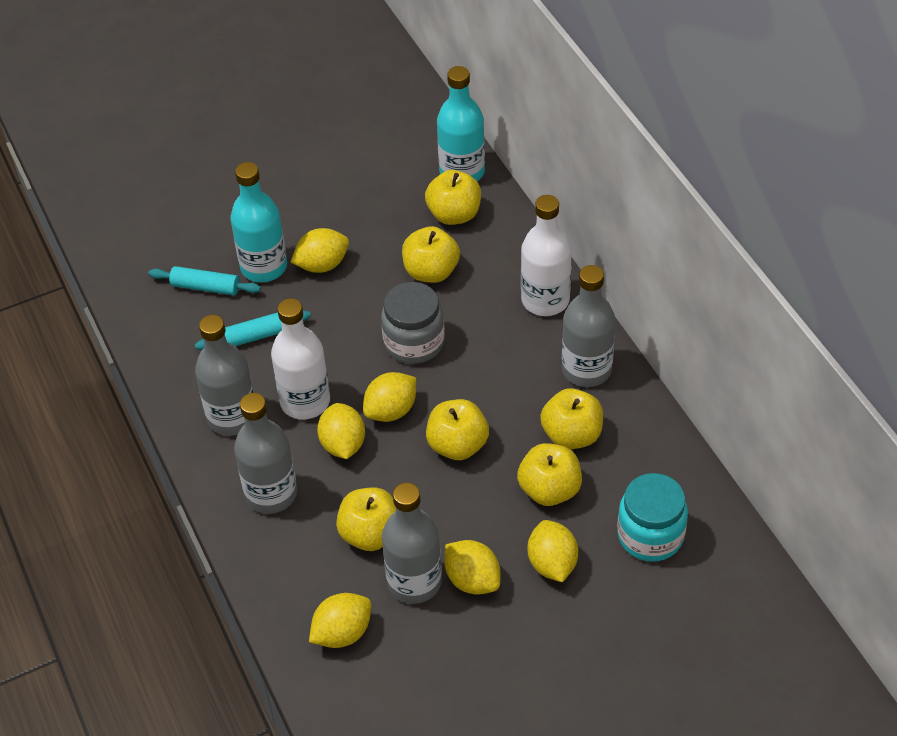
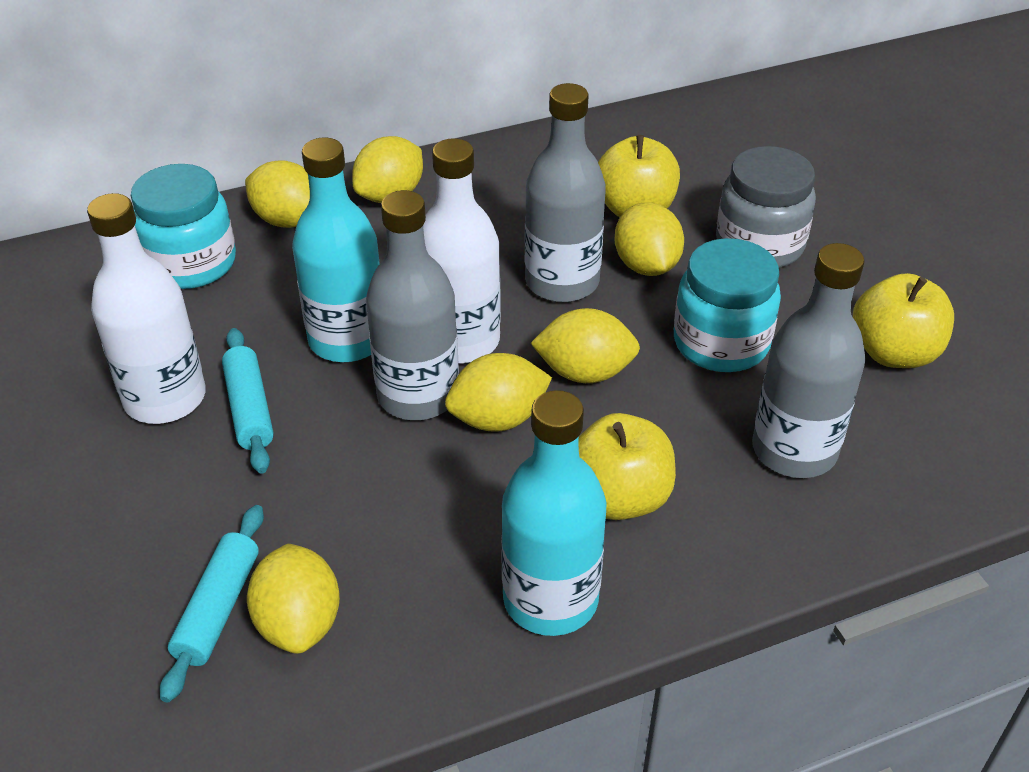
grey bottle: [195,315,254,436] [234,393,297,514] [382,483,442,604] [562,265,615,387] = 4 -> [366,190,459,420] [525,83,606,302] [752,243,866,478] = 3
turquoise jar: [617,473,688,562] = 1 -> [131,164,236,289] [674,238,781,372] = 2
yellow apple: [336,487,396,551] [402,226,460,283] [425,170,481,225] [426,399,489,460] [517,443,582,506] [540,388,603,449] = 6 -> [579,413,676,520] [598,135,680,217] [853,273,954,368] = 3

